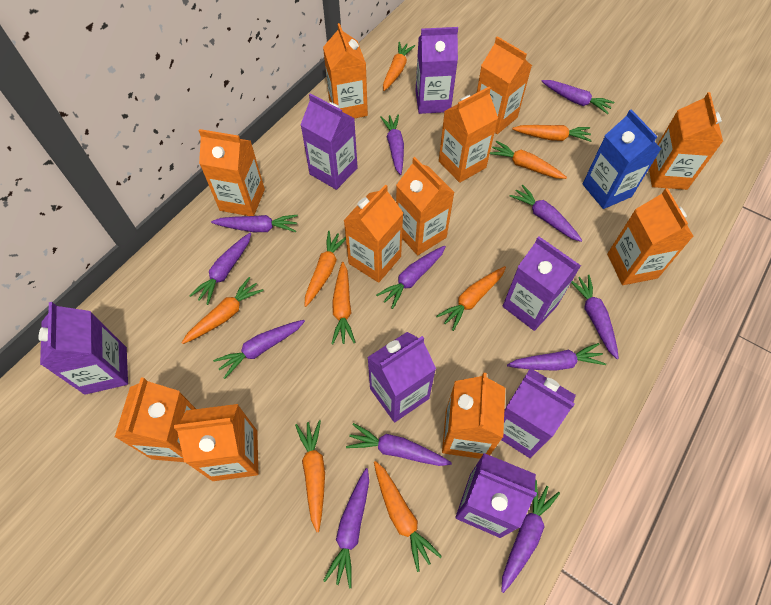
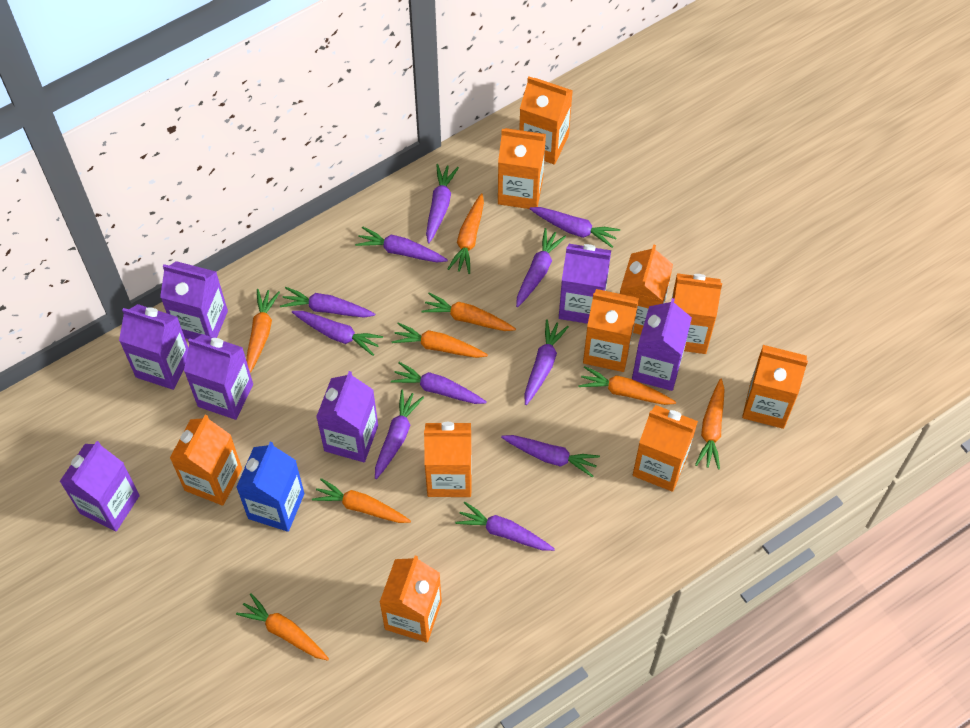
orange carrot: [182,277,264,344] [295,420,325,532] [305,231,346,307] [332,262,356,344] [374,461,442,572] [383,42,415,91] [436,266,506,331] [490,141,567,179] [512,125,592,142] = 9 -> [236,593,329,661] [246,289,280,373] [312,478,411,523] [391,322,488,358] [421,292,516,331] [448,193,484,274] [578,366,676,405] [695,379,725,470] = 8
orange carton: [115,378,196,462] [174,404,258,481] [199,129,265,216] [323,23,368,118] [343,185,403,283] [396,157,455,256] [439,87,498,183] [442,373,505,459] [477,36,532,134] [607,188,694,285] [649,92,723,190] = 11 -> [170,415,242,506] [379,555,442,643] [424,422,472,497] [498,128,546,209] [519,76,573,165] [583,289,639,372] [620,244,673,335] [633,405,698,492] [672,273,722,354] [742,345,808,429] = 10
purple carrot: [189,233,251,305] [211,215,298,232] [213,320,305,379] [323,468,369,588] [346,423,452,466] [376,246,446,309] [380,114,404,175] [501,480,560,593] [507,343,606,371] [510,185,583,242] [542,80,615,114] [571,275,619,359] = 12 -> [280,287,375,318] [292,311,383,356] [355,226,448,262] [375,390,424,479] [391,362,487,404] [426,164,459,243] [455,502,555,551] [501,435,600,478] [516,228,566,307] [524,319,569,405] [529,207,620,248] = 11

